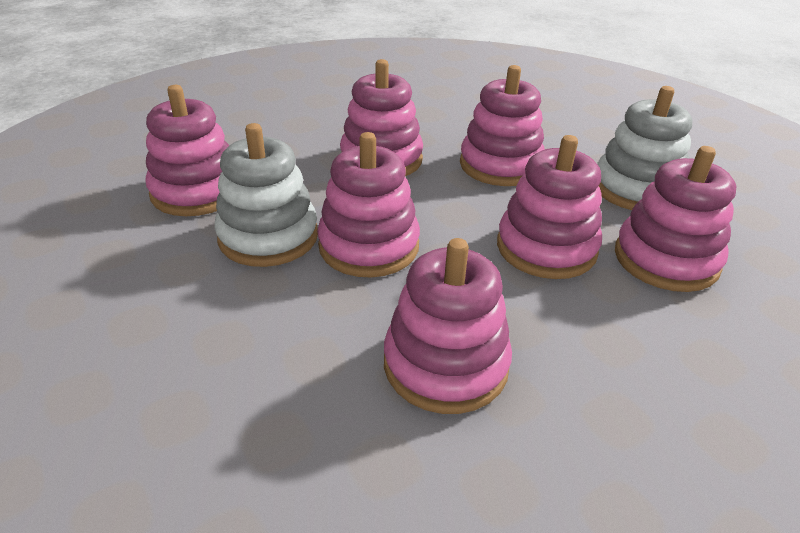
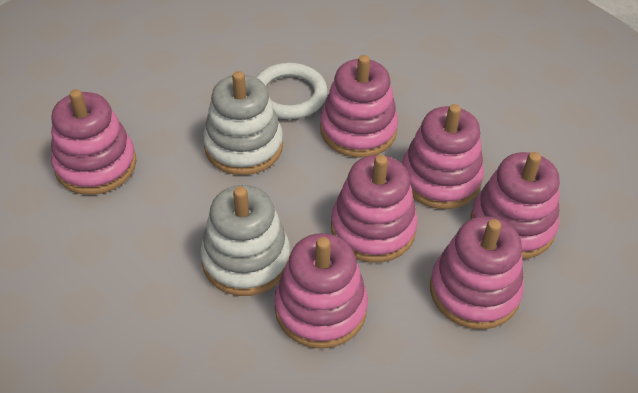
white ring: none = 0 -> [256,63,328,119] = 1

